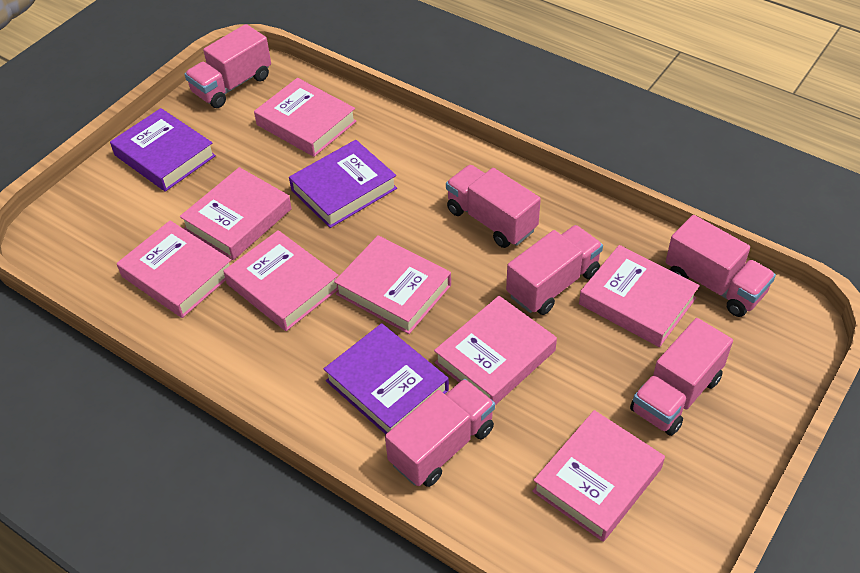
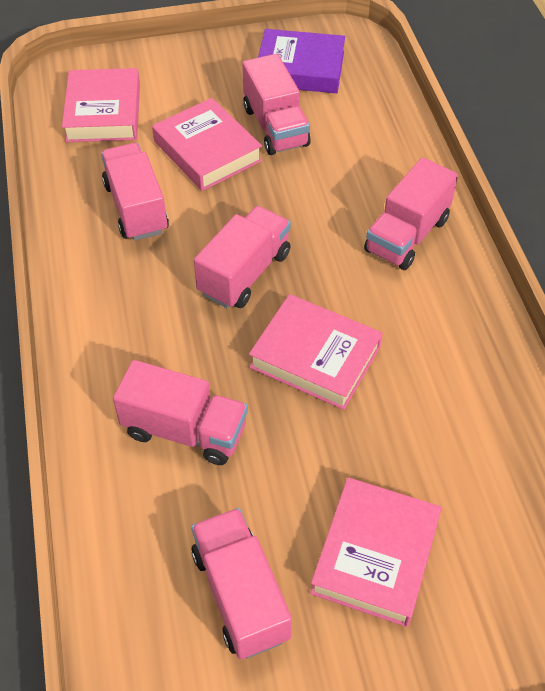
pink book: [117,221,231,318] [180,167,292,260] [223,230,339,331] [254,78,357,157] [334,235,451,334] [434,296,557,405] [532,410,665,542] [579,245,700,347] = 8 -> [62,68,140,142] [152,98,262,191] [249,294,383,410] [310,477,441,627] = 4
purple book: [110,108,216,192] [289,140,397,228] [324,323,449,435] = 3 -> [258,29,345,93] = 1

